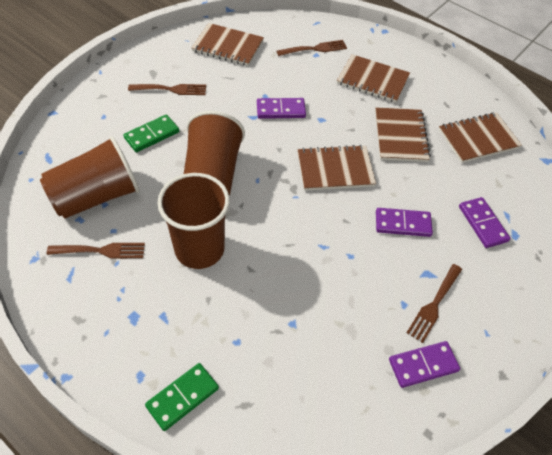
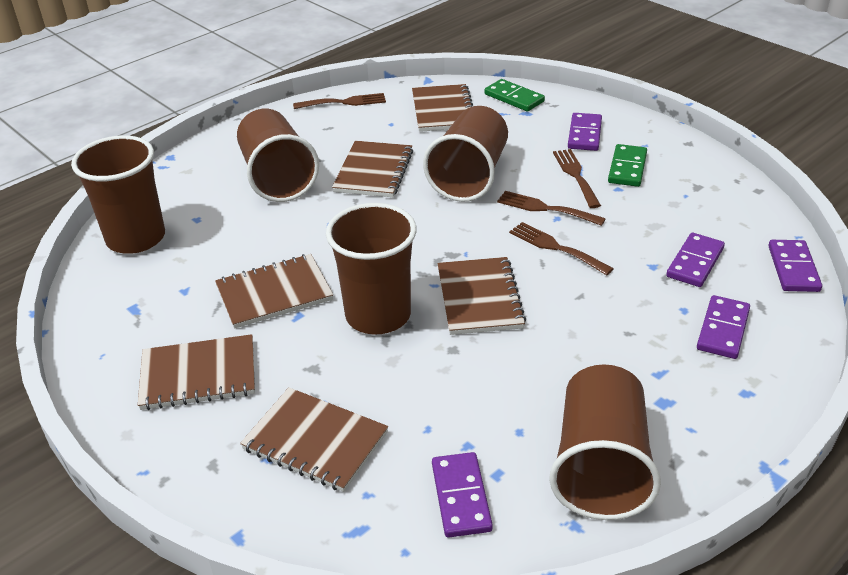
brown cup: [40,136,139,219] [158,173,230,269] [184,111,245,195] = 3 -> [71,135,165,254] [237,109,319,202] [326,203,416,334] [423,106,508,202] [549,365,661,520] = 5
brown notebook: [191,23,264,66] [298,145,376,191] [337,54,410,103] [375,107,431,162] [439,112,522,163] = 5 -> [138,334,255,410] [215,254,333,329] [240,387,388,492] [332,141,413,197] [412,84,473,132] [437,257,526,335] = 6
purple domino: [257,98,306,119] [376,208,433,237] [389,341,460,388] [459,197,511,248] = 4 -> [432,452,493,538] [568,113,602,151] [666,233,725,287] [697,295,750,359] [768,240,822,292] = 5

